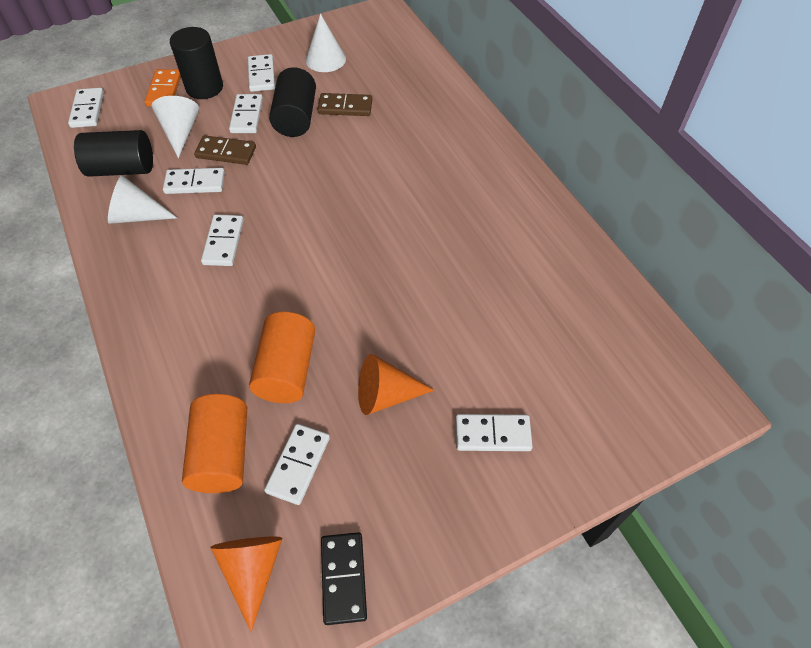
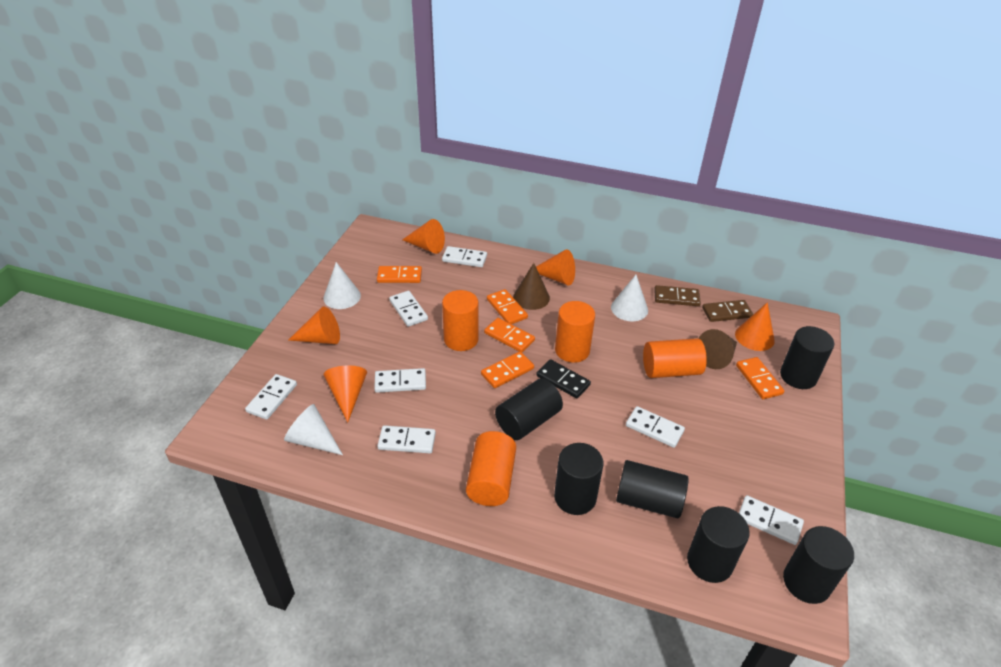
black cylinder: [74,130,153,177] [170,27,223,99] [269,67,316,137] = 3 -> [495,378,563,440] [554,443,603,515] [616,460,689,518] [687,506,750,583] [780,326,834,389] [783,526,854,604] = 6
brown cone: none = 0 -> [513,263,550,310] [698,329,737,369] = 2
orange cone: [210,537,283,632] [358,354,435,415] = 2 -> [289,307,340,344] [324,366,367,422] [402,219,445,254] [536,249,575,285] [735,302,775,351] = 5
orange cylinder: [182,394,247,493] [249,312,315,403] = 2 -> [442,290,479,351] [466,431,516,506] [555,301,595,363] [643,338,707,378] = 4
orange domino: [145,69,181,106] = 1 -> [377,266,422,283] [481,351,534,388] [484,318,535,352] [487,289,528,324] [736,357,785,399] = 5

